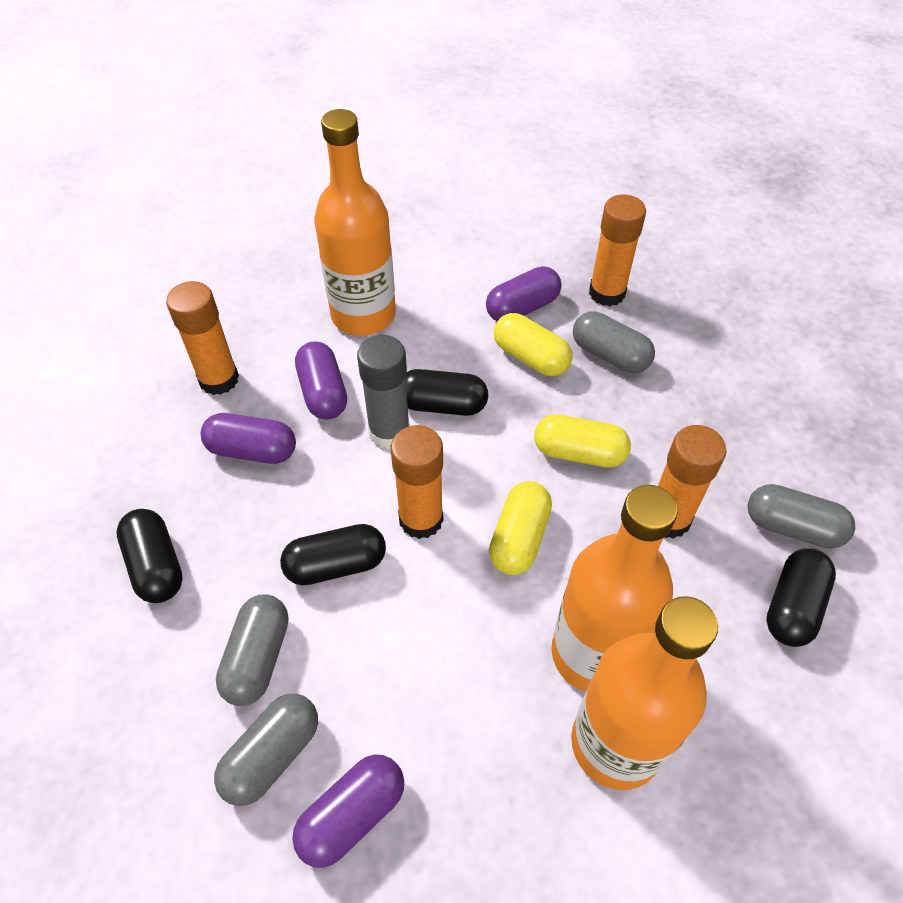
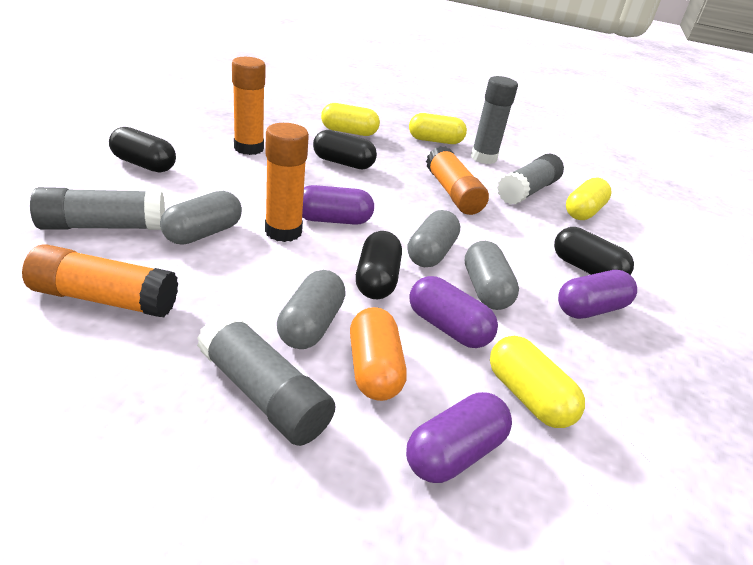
grey glue stick: [357,335,410,449] = 1 -> [30,187,165,230] [197,311,336,446] [471,76,518,164] [497,154,564,205] = 4
orange bottle: [314,109,396,336] [551,485,678,692] [571,596,718,790] = 3 -> none = 0
orange capsule: none = 0 -> [350,307,406,401] = 1
yellow capsule: [489,481,552,575] [494,313,573,376] [534,414,631,468] = 3 -> [321,103,380,136] [409,113,467,144] [490,336,585,428] [566,177,612,220] = 4

